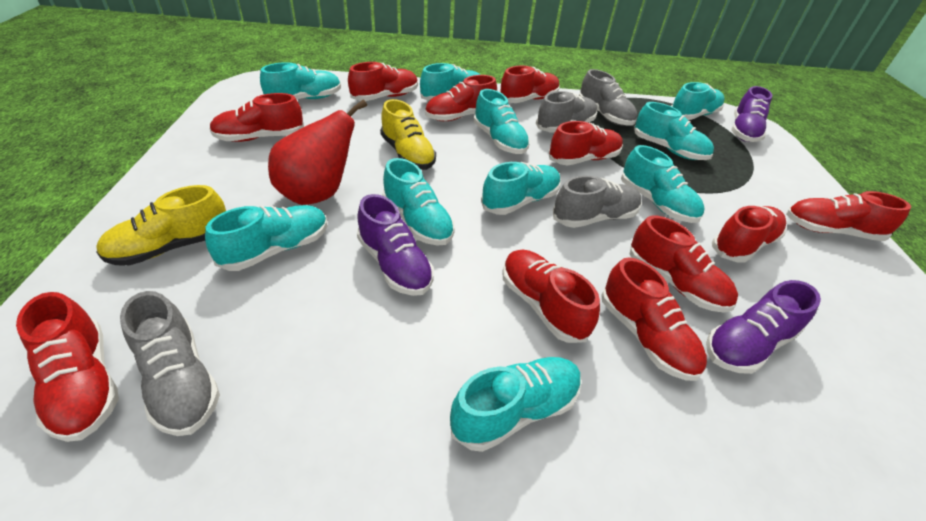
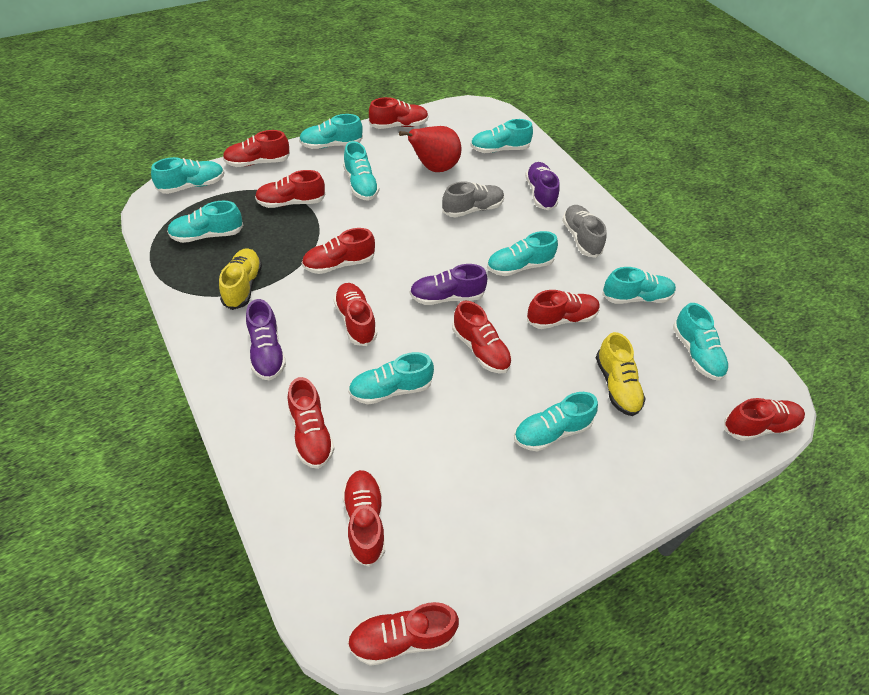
grey shoe: [120,291,220,436] [536,91,597,133] [553,176,642,228] [579,69,637,126] = 4 -> [442,181,504,218] [562,205,607,258] = 2

